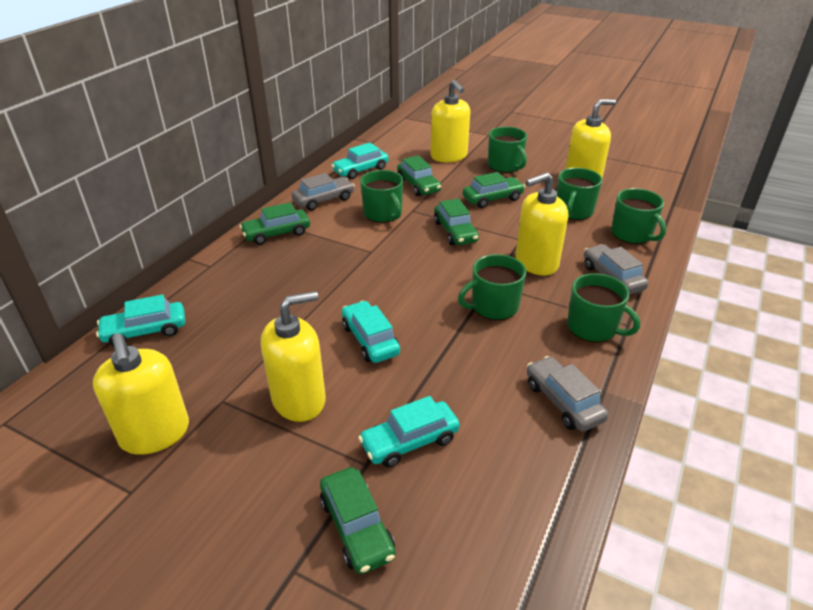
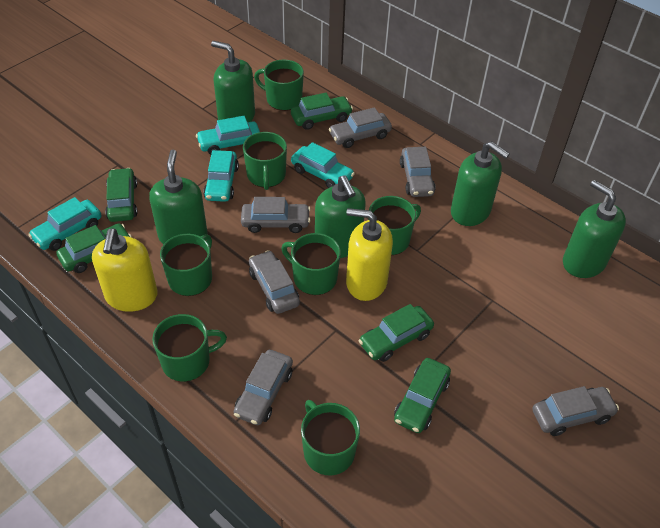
green mug: [360,170,403,223] [458,254,526,320] [488,127,527,173] [557,168,602,220] [567,273,640,343] [611,188,666,244] = 6 -> [152,314,227,382] [160,234,212,296] [243,132,287,190] [254,60,304,111] [281,233,341,295] [301,400,360,475] [369,196,421,255] = 7
green soap dispenser: none = 0 -> [149,150,208,245] [211,41,255,122] [315,175,366,258] [451,141,510,226] [563,180,626,278] = 5
grey car: [292,173,355,211] [527,356,608,432] [584,244,649,295] = 3 -> [234,350,293,425] [241,197,310,233] [249,250,300,314] [329,107,392,148] [400,147,436,197] [532,386,619,436] = 6
yellow soap dispenser: [93,333,189,455] [261,291,326,422] [431,80,470,162] [515,172,568,275] [565,99,616,178] = 5 -> [92,228,158,312] [346,208,393,301] = 2

